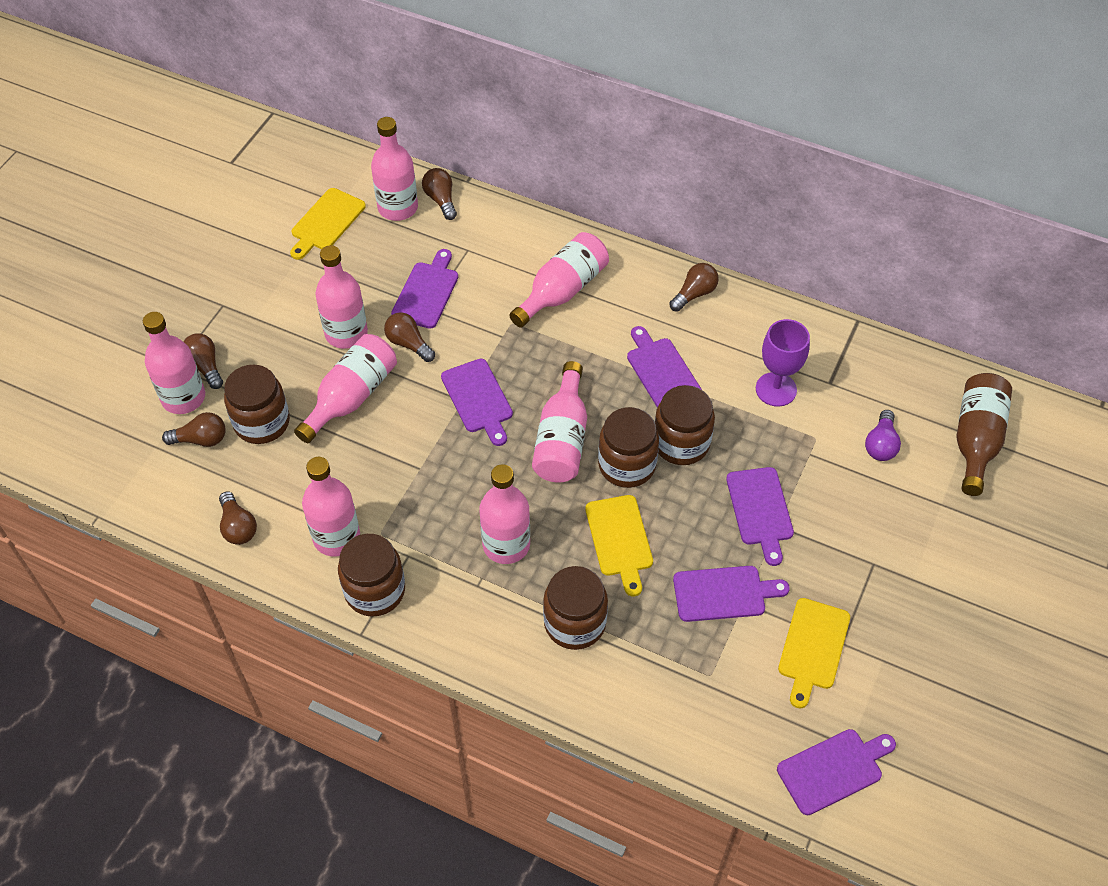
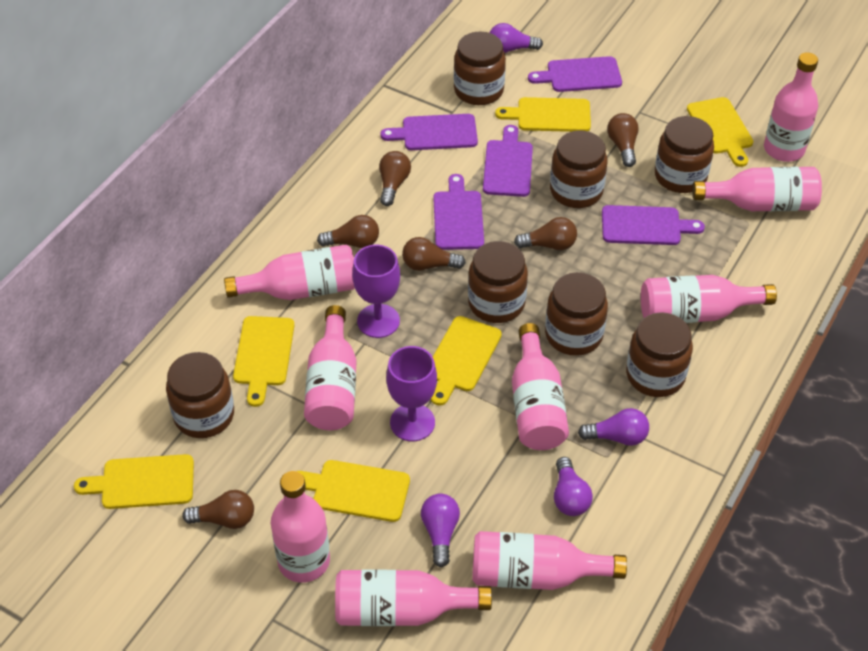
brown bottle: [957,373,1012,496] = 1 -> none = 0
brown jar: [224,365,290,444] [338,534,405,617] [543,566,608,650] [598,407,659,488] [655,385,715,465] = 5 -> [166,352,234,438] [454,31,506,105] [468,241,528,323] [545,272,608,356] [550,131,608,208] [626,312,693,397] [655,116,714,193] = 7
pink bottle: [143,312,205,414] [294,334,397,443] [302,457,360,556] [315,245,368,349] [371,117,418,221] [479,464,530,564] [509,232,609,328] [532,361,587,482] = 8 -> [224,244,355,300] [271,471,330,583] [304,305,356,430] [335,570,492,626] [472,531,627,590] [512,323,569,450] [641,275,777,323] [692,167,822,211] [764,52,818,162] = 9
purple cutting board: [391,249,458,329] [441,359,513,446] [627,326,702,408] [673,566,790,622] [726,467,794,566] [777,729,896,815] = 6 -> [380,114,478,150] [433,174,484,250] [483,125,533,197] [528,56,622,92] [602,205,705,245] = 5
purple goblet: [756,319,810,407] = 1 -> [352,245,400,338] [386,346,437,441] = 2
purple light bulb: [865,410,901,461] = 1 -> [421,493,460,567] [490,23,543,53] [554,457,593,516] [578,408,649,446] = 4
yellow cutting board: [290,188,366,260] [585,495,653,596] [778,598,850,709] = 3 -> [74,454,194,509] [233,316,294,407] [297,460,410,522] [431,316,502,406] [495,97,591,132] [687,97,753,167] = 6

